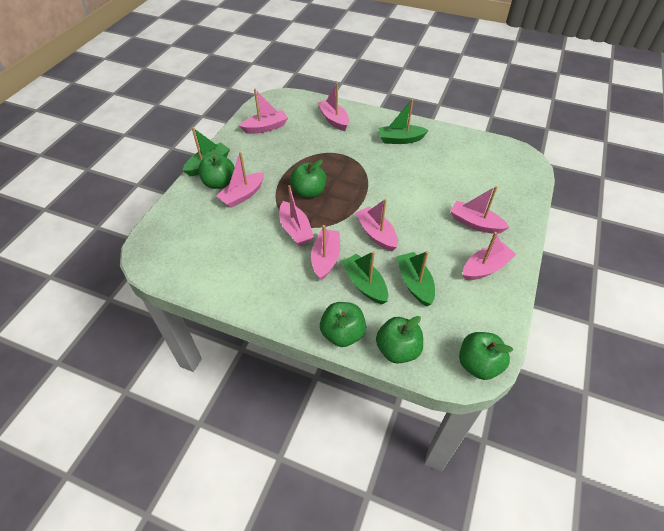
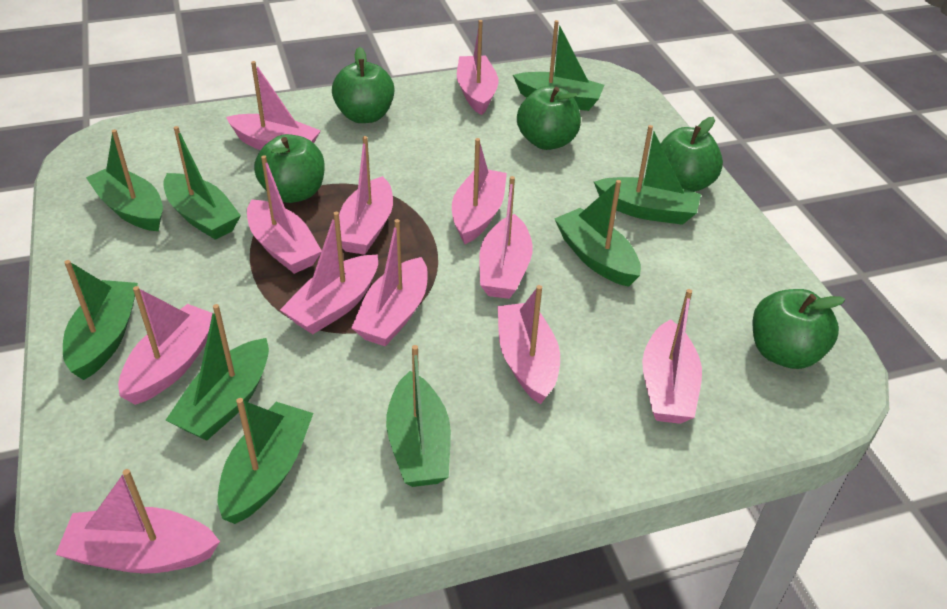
green boat: [183,127,230,176] [341,251,388,304] [378,99,429,144] [397,251,435,306] = 4 -> [63,260,138,380] [86,129,163,231] [163,126,241,240] [166,304,269,441] [218,398,314,524] [386,345,451,487] [513,20,604,111] [554,180,641,287] [594,125,701,225] = 9
pink boat: [216,152,264,208] [239,89,288,134] [279,185,314,246] [311,225,340,280] [317,82,349,131] [355,199,398,251] [450,186,510,234] [463,232,517,280] = 8 -> [55,469,220,574] [118,286,212,405] [226,61,321,150] [247,155,322,274] [280,212,378,334] [339,136,393,255] [351,219,428,347] [452,138,507,244] [457,20,498,115] [479,176,533,299] [498,285,560,404] [642,289,702,424] = 12

